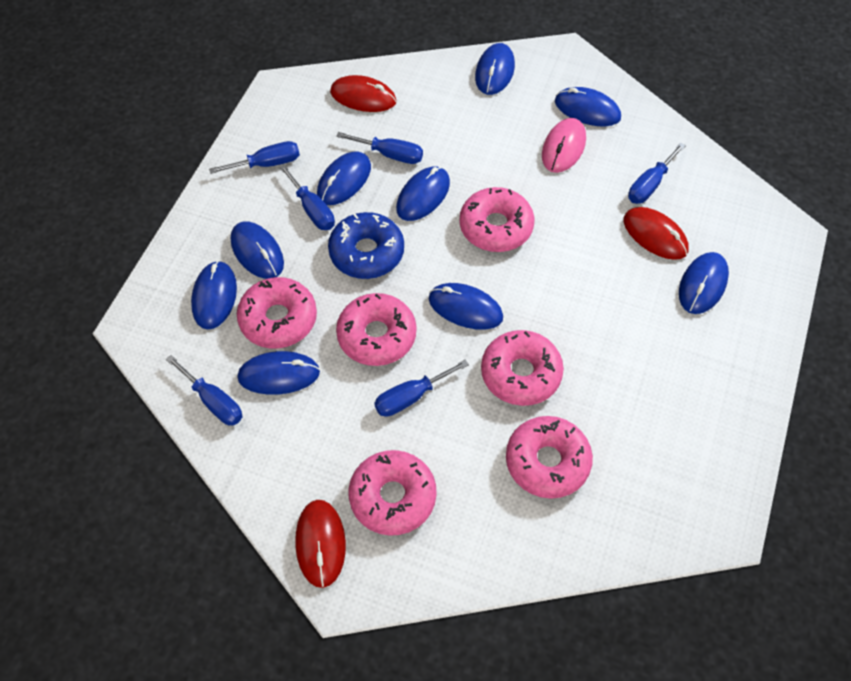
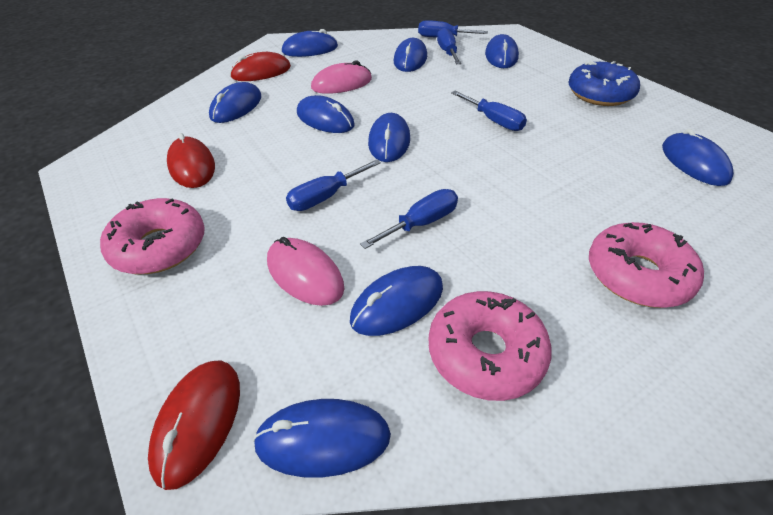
blue screwdriver: [166,355,242,425] [209,141,300,174] [279,164,335,230] [336,132,423,164] [374,360,469,417] [628,143,686,204] = 6 -> [286,159,381,211] [360,189,458,249] [418,20,488,37] [437,28,461,64] [451,91,527,131] = 5
pink donut: [237,277,317,349] [336,293,416,366] [349,450,437,536] [459,187,534,252] [481,330,564,406] [506,416,593,499] = 6 -> [100,198,205,274] [429,291,552,401] [589,222,704,308] = 3
pink mouse: [542,118,586,173] = 1 -> [267,237,344,306] [311,60,372,94] = 2

